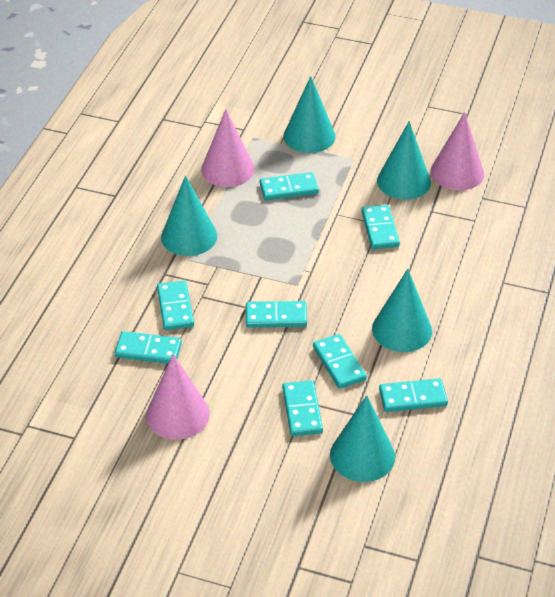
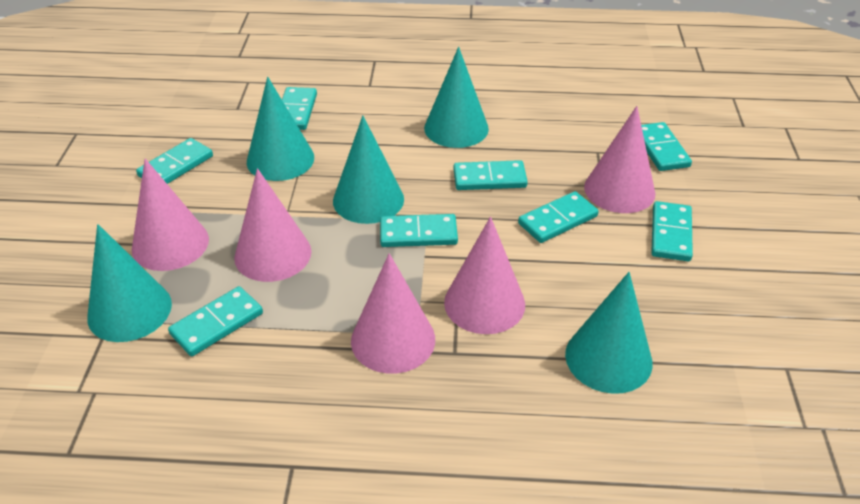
pink cone: [146,354,210,440] [201,109,255,187] [431,112,484,190] = 3 -> [132,158,209,271] [234,168,311,282] [351,253,435,374] [444,217,525,334] [584,106,655,213] = 5

